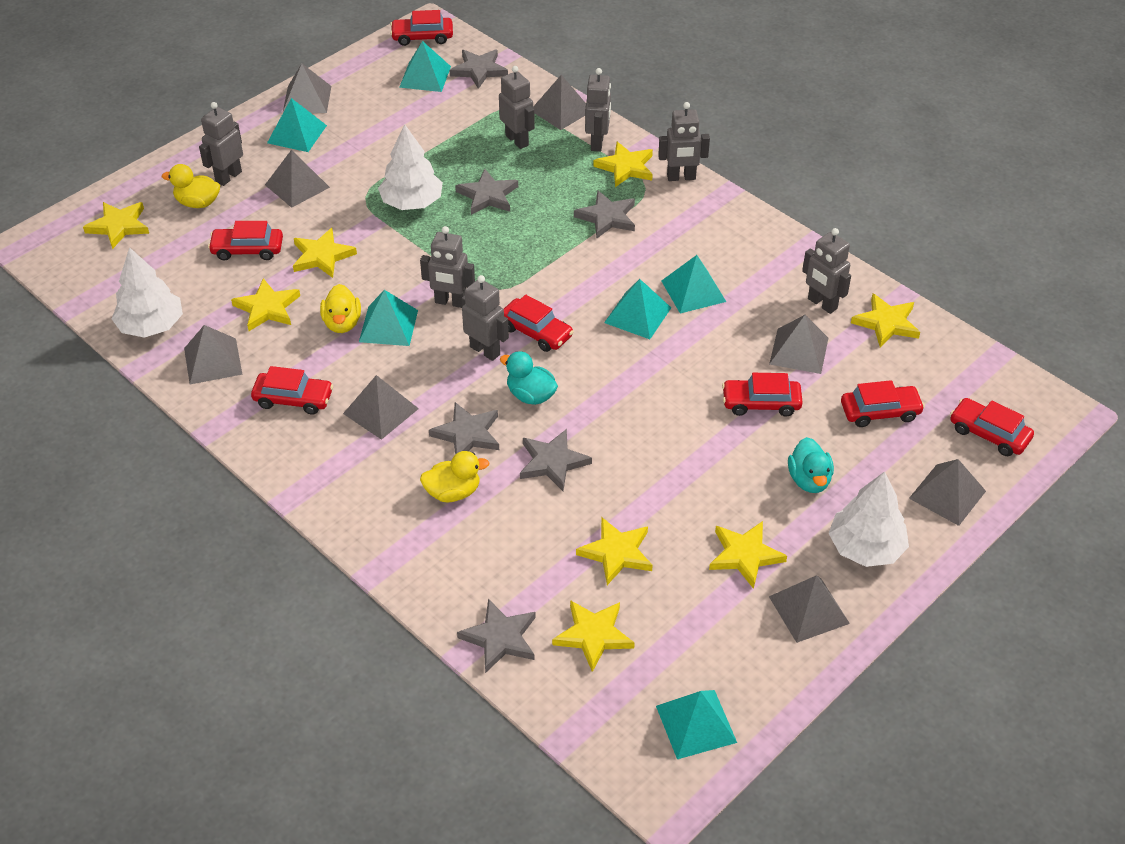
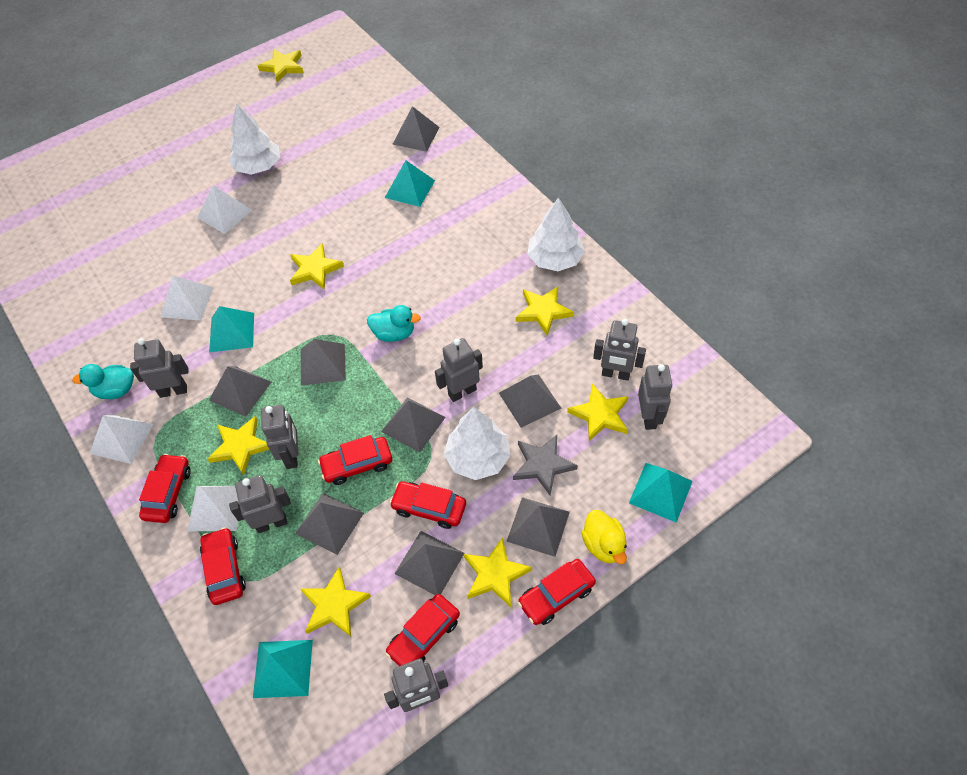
grey star: [429,402,499,455] [450,49,508,89] [455,169,518,215] [457,599,536,673] [520,429,592,491] [574,190,635,239] = 6 -> [513,435,578,495] = 1
red car: [208,221,283,261] [251,366,333,415] [390,10,453,46] [504,295,574,352] [722,373,803,417] [841,380,925,427] [950,398,1034,456] = 7 -> [139,454,191,523] [200,527,246,605] [318,435,392,485] [385,594,460,666] [389,481,466,529] [518,559,596,625] = 6
turquoise pyramid: [267,98,327,152] [359,290,418,346] [399,41,451,92] [604,279,671,339] [656,690,737,759] [662,255,726,313] = 6 -> [209,306,254,352] [253,640,313,698] [385,160,435,207] [629,463,693,523] = 4
white pyramid: none = 0 -> [90,415,153,464] [161,276,214,321] [187,486,239,531] [197,186,252,234] = 4
yellow duck: [162,164,220,208] [320,284,361,333] [420,451,490,502] = 3 -> [581,510,627,564] = 1
yellow star: [83,202,149,249] [231,278,300,331] [293,228,357,278] [552,600,635,672] [576,517,653,585] [593,142,653,187] [709,521,787,589] [851,293,920,347] = 8 -> [208,416,269,475] [258,49,304,83] [290,243,344,290] [300,567,371,637] [463,537,532,607] [516,287,574,336] [567,384,629,441] = 7

